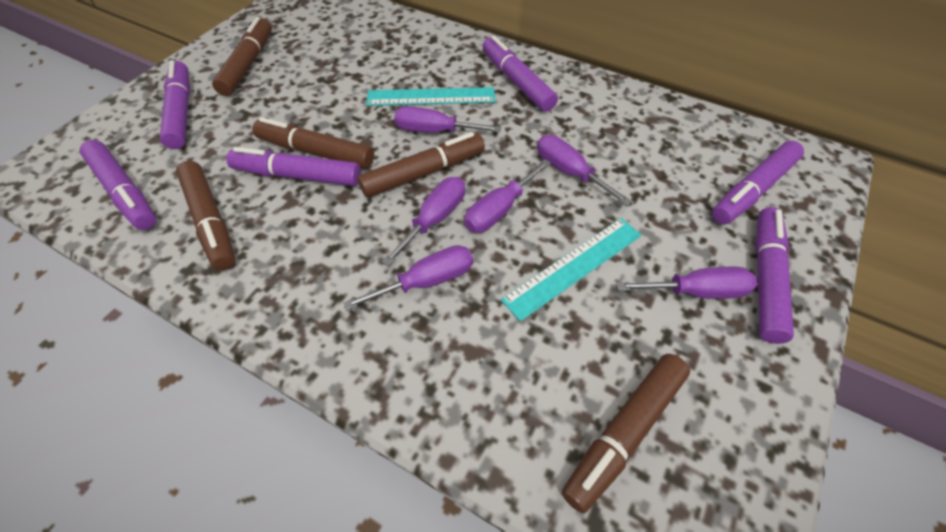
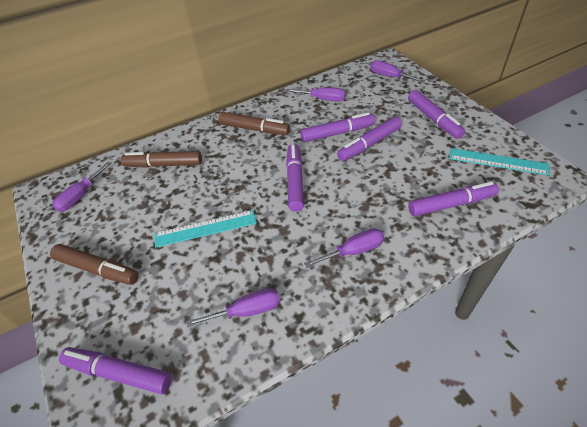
brown marker: [176,161,236,271] [212,17,272,96] [252,117,374,169] [358,132,485,198] [562,354,690,513] = 5 -> [50,244,139,285] [121,151,202,168] [218,112,290,135] = 3
purple screwdriver: [343,245,473,311] [381,177,465,266] [394,106,501,133] [464,159,551,233] [537,135,632,206] [617,267,757,299] = 6 -> [52,162,112,212] [186,288,280,327] [286,87,346,101] [304,228,384,268] [370,60,425,82] = 5

